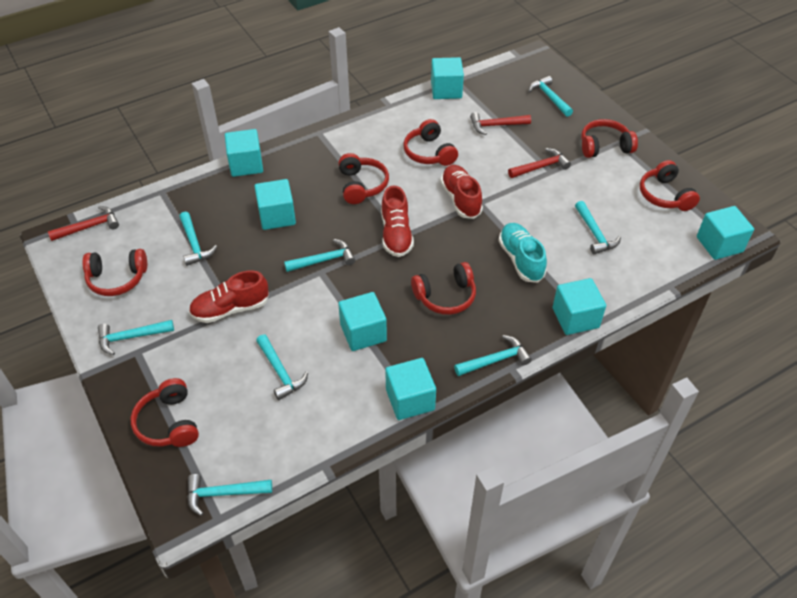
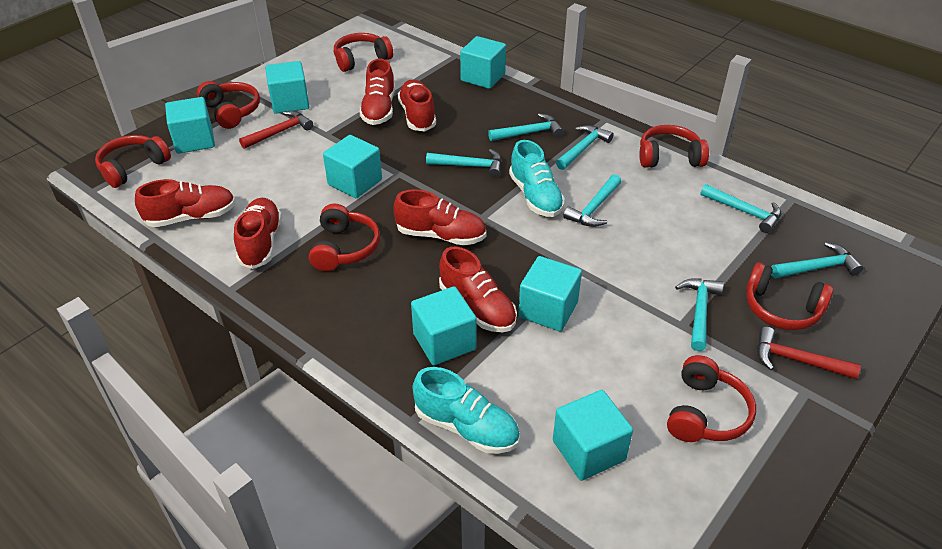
red hammer: [48,206,119,241] [470,112,531,135] [508,148,571,178] = 3 -> [239,111,313,149] [757,327,861,379] = 2
red shoe: [189,270,269,323] [381,185,414,257] [440,165,483,219] = 3 -> [135,179,236,227] [234,198,282,269] [360,58,395,125] [394,189,486,246] [398,80,436,132] [439,247,517,332] = 6
turquoise hammer: [98,320,174,355] [179,212,217,266] [187,474,272,516] [256,335,308,400] [284,239,355,272] [454,335,532,376] [529,76,573,117] [575,201,621,254] = 8 -> [426,149,502,178] [488,113,564,141] [556,125,614,170] [563,174,621,227] [675,279,724,351] [700,184,781,233] [771,242,863,278] = 7
turquoise shoe: [498,223,547,283] = 1 -> [413,367,520,454] [509,140,565,217] = 2

